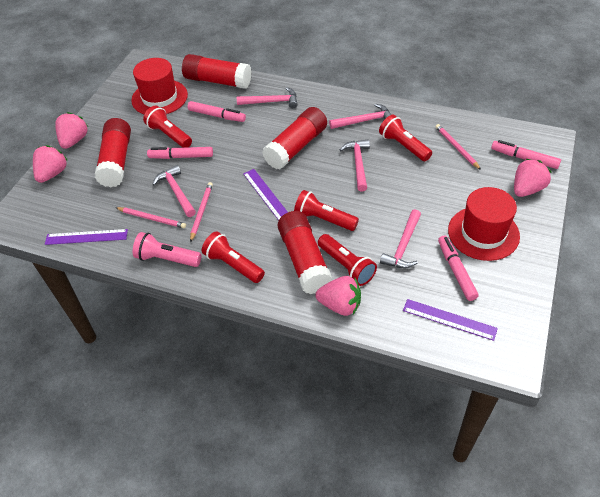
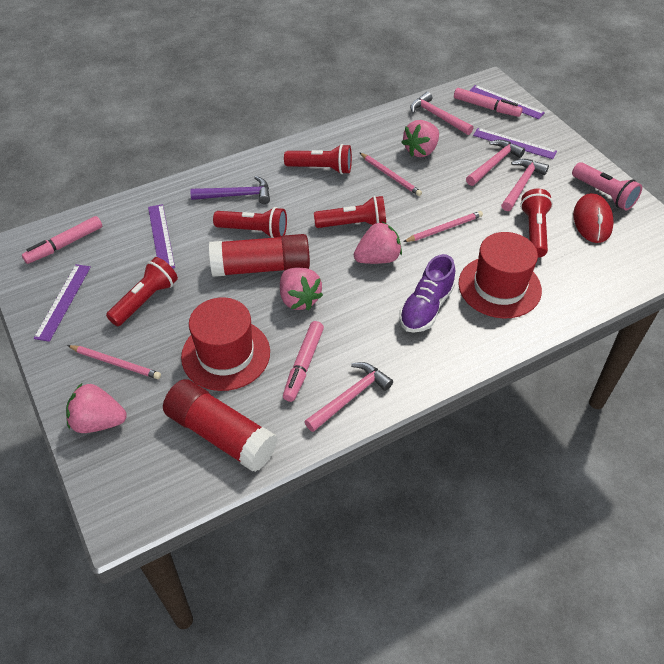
pink hammer: [152,165,196,217] [237,87,297,108] [329,104,391,129] [340,139,370,192] [380,209,421,268] = 5 -> [304,362,393,432] [410,92,474,135] [466,140,525,186] [501,159,549,211] = 4
pink marker: [147,147,213,159] [188,101,246,122] [438,235,478,301] [491,140,561,169] = 4 -> [22,216,102,264] [283,321,324,402] [454,88,523,117] = 3
purple hammer: none = 0 -> [190,176,270,204] = 1
purple ruler: [45,229,128,245] [243,169,288,221] [403,299,498,341] = 3 -> [34,264,91,342] [148,204,175,268] [469,85,545,119] [473,128,557,159] = 4
purple shoe: none = 0 -> [399,254,455,333] = 1
red glue stick: [95,118,131,187] [182,54,252,89] [262,107,327,169] [278,211,332,294] = 4 -> [163,379,278,472] [209,234,310,277] = 2
red mouse: none = 0 -> [573,193,614,243] = 1

